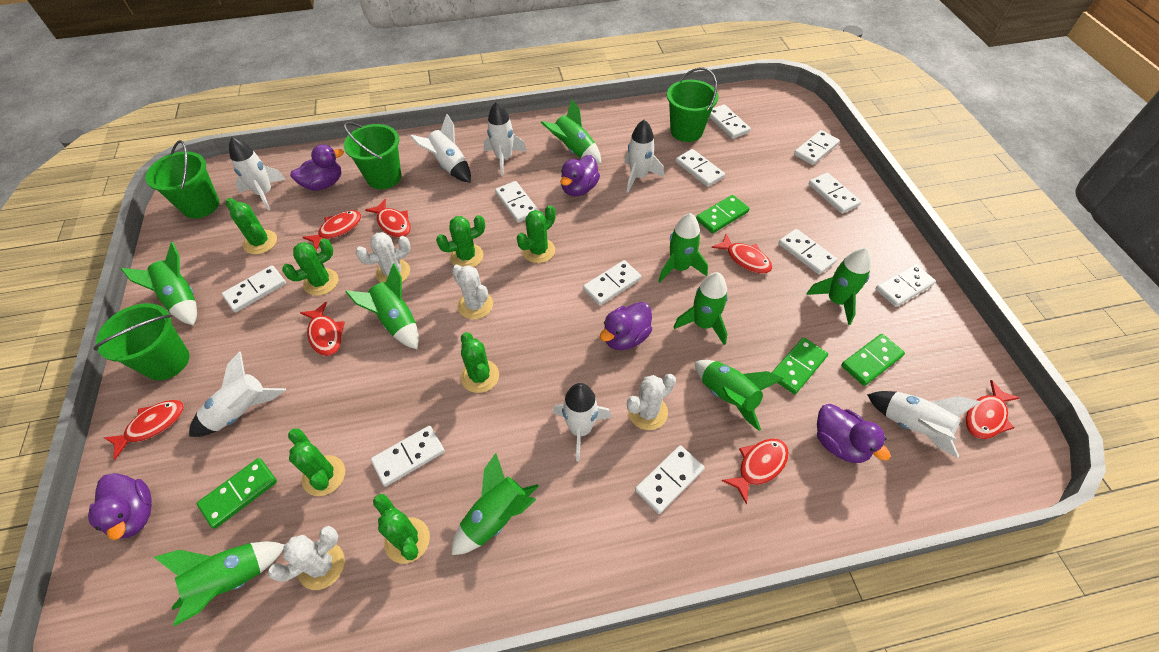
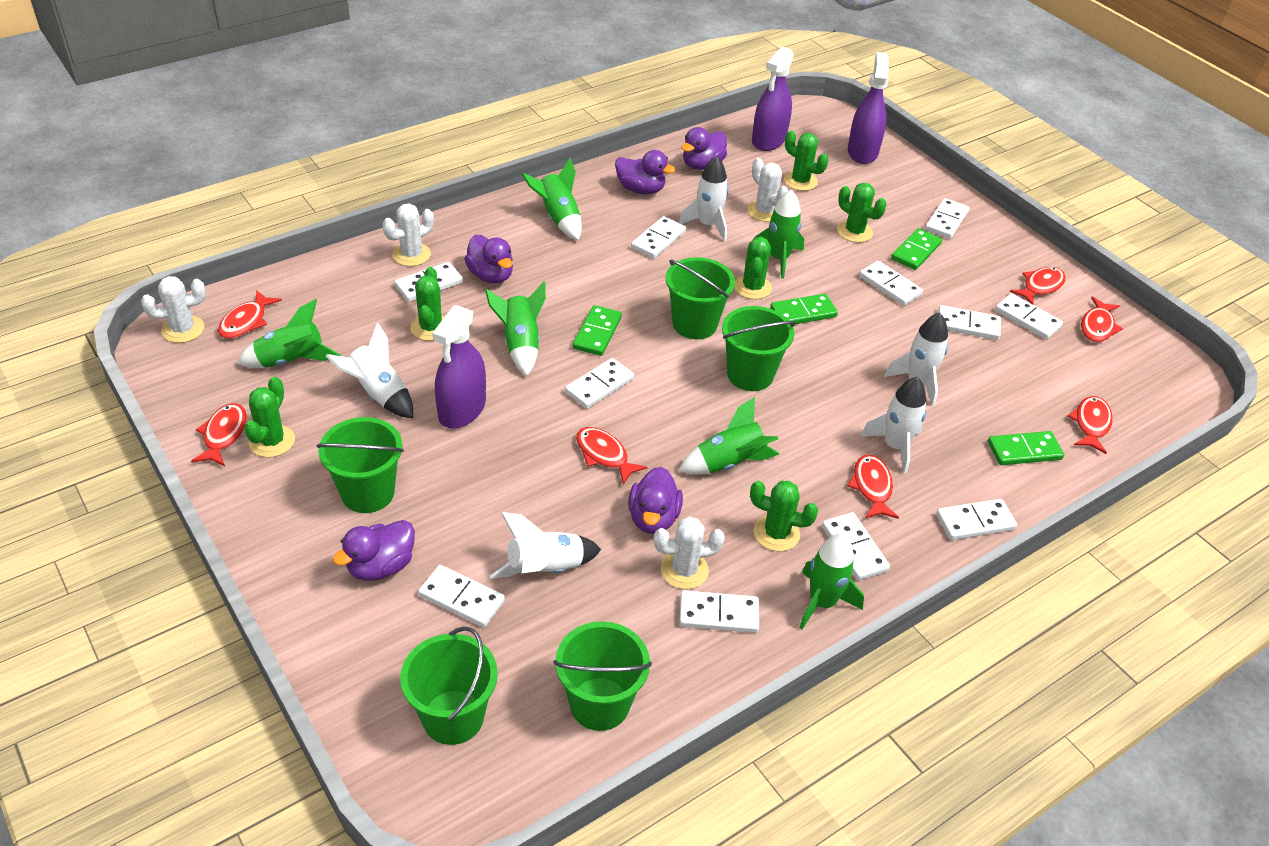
green bucket: [93,303,189,380] [145,140,219,219] [344,122,401,189] [667,67,719,142] = 4 -> [317,417,404,513] [400,626,498,745] [553,621,652,731] [666,257,735,339] [722,306,796,391] = 5
green cactus: [226,198,277,254] [282,238,339,296] [288,428,345,496] [373,494,430,564] [436,215,485,267] [461,332,499,393] [517,205,556,263] = 7 -> [244,377,295,458] [410,267,445,341] [734,237,772,299] [750,481,818,551] [784,131,828,191] [837,183,886,243] = 6
green rocket: [121,242,197,326] [154,541,285,626] [345,263,419,349] [451,453,539,555] [541,99,601,164] [659,213,708,282] [674,272,728,345] [695,360,783,431] [807,248,872,325] = 9 -> [237,299,341,368] [485,282,546,376] [522,158,582,240] [679,397,779,475] [754,190,804,278] [799,533,864,629] = 6
purple spray bottle: none = 0 -> [432,305,486,428] [752,46,794,151] [848,52,889,164] = 3
white rocket: [189,351,286,437] [229,137,286,210] [410,114,471,183] [484,101,526,176] [553,383,611,461] [624,119,664,193] [867,391,981,458] = 7 -> [326,323,413,418] [490,512,602,579] [679,156,728,242] [861,377,926,474] [884,313,948,406] = 5

